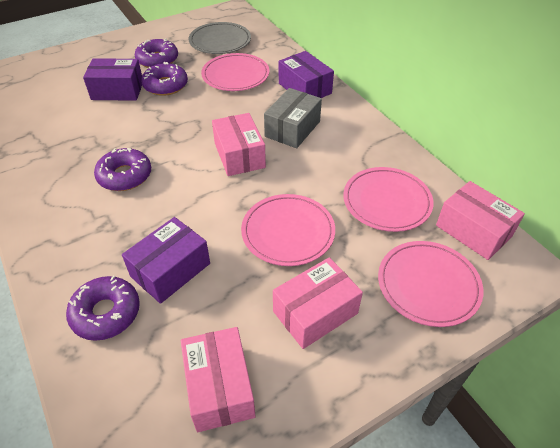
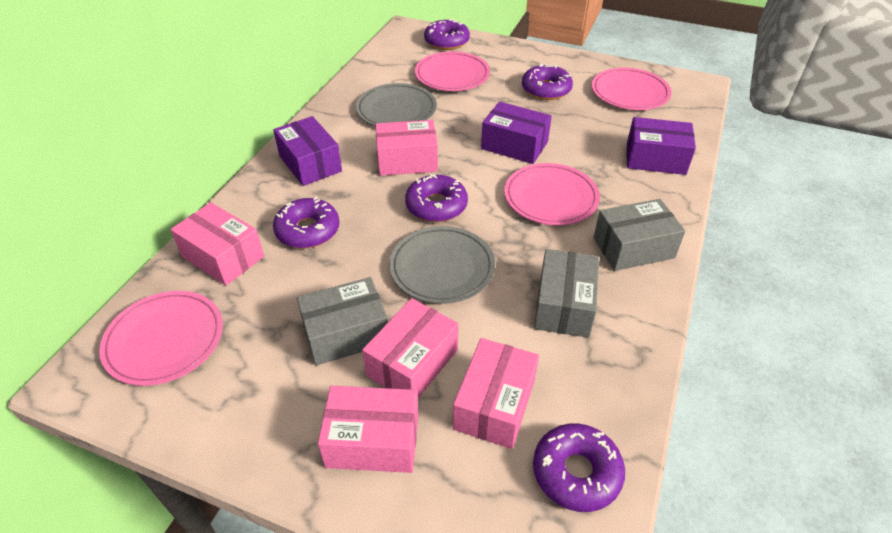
grey box: [264,88,322,148] = 1 -> [297,277,388,366] [534,249,599,338] [593,199,685,271] = 3
grey plate: [188,22,251,54] = 1 -> [356,83,437,126] [389,226,495,304] = 2
pink box: [181,327,256,432] [212,113,266,176] [273,257,363,349] [436,181,525,260] = 4 -> [170,202,264,286] [318,386,418,473] [362,298,459,399] [375,120,438,176] [453,338,539,449] = 5
purple donut: [66,276,140,341] [94,148,151,191] [135,38,178,68] [141,62,188,96] = 4 -> [273,197,340,249] [405,174,468,222] [424,19,470,50] [522,64,573,100] [533,423,625,512] = 5

